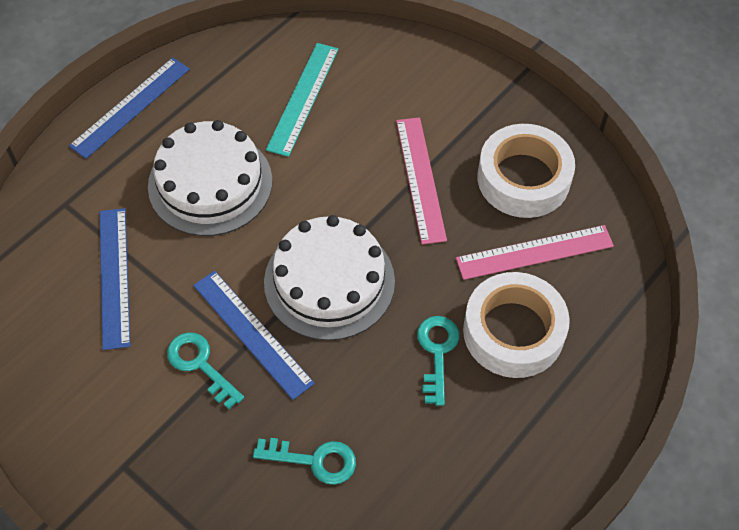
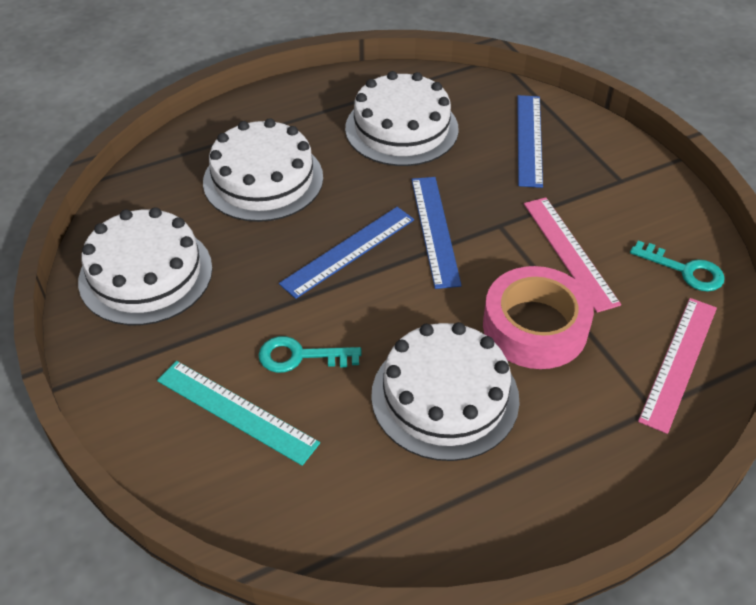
pink tape: none = 0 -> [483,266,594,369] = 1
turquoise key: [167,332,244,409] [253,438,356,485] [417,316,459,406] = 3 -> [259,336,362,373] [630,241,725,292] = 2
white cake: [148,120,272,236] [264,215,395,341] = 2 -> [78,207,212,325] [203,118,323,222] [345,71,459,166] [371,322,520,461] = 4
white tape: [463,272,570,378] [477,124,575,218] = 2 -> none = 0

